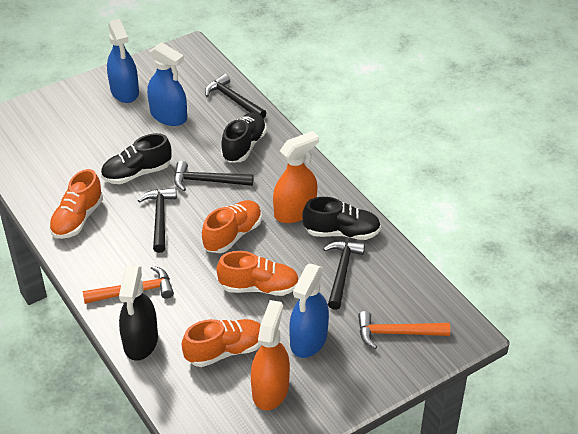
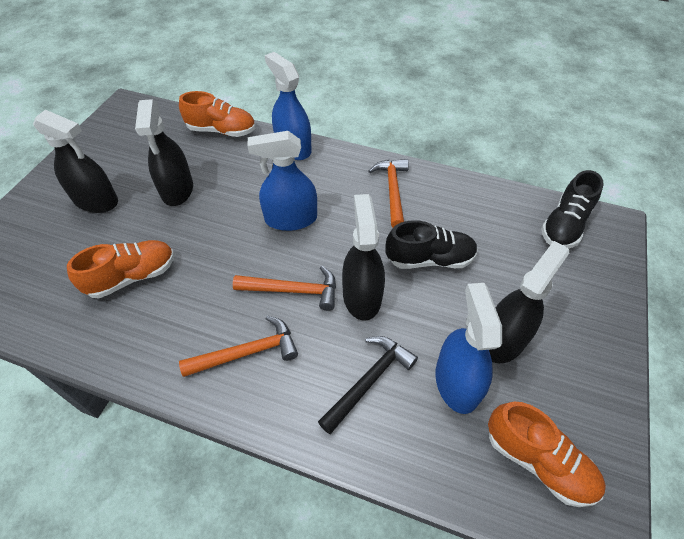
black hammer: [138,188,177,253] [174,161,254,191] [205,74,266,119] [323,241,365,310] = 4 -> [318,336,418,434] = 1
black shoe: [101,133,171,184] [221,113,267,163] [302,197,381,240] = 3 -> [385,220,478,269] [541,170,604,248] = 2
black spray bottle: [119,266,158,361] = 1 -> [33,110,118,213] [135,99,193,206] [342,194,385,321] [489,241,569,363] = 4
orange hammer: [83,266,174,304] [358,311,450,349] = 2 -> [179,316,298,377] [233,266,336,311] [369,159,409,228] = 3
orange shoe: [49,169,103,239] [182,319,261,367] [202,200,262,253] [216,251,299,296] = 4 -> [67,240,174,298] [179,91,255,137] [488,402,606,507] = 3
orange spray bottle: [251,300,290,410] [273,131,319,223] = 2 -> none = 0

